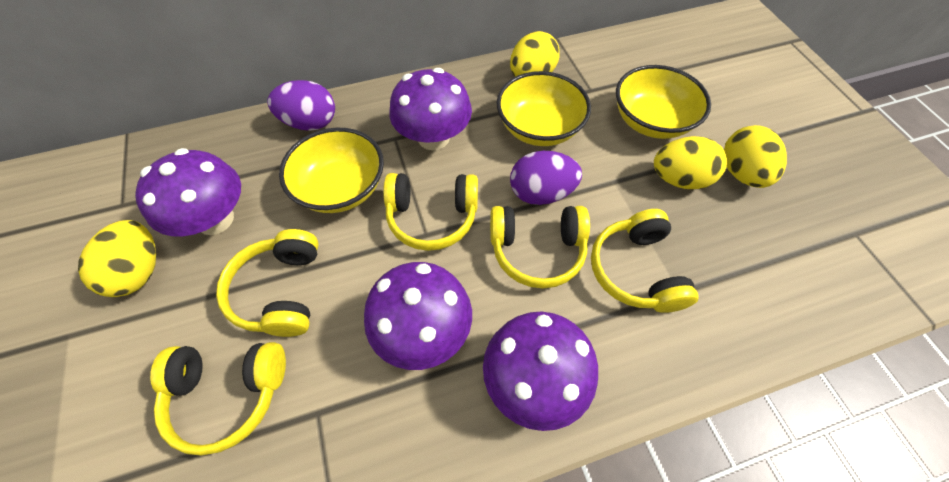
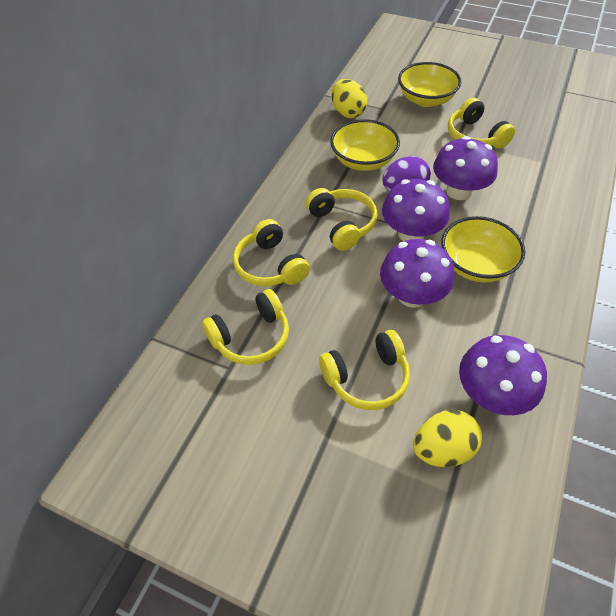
purple egg: [267,80,335,131] [510,151,582,205] = 2 -> [382,156,431,191] = 1
yellow egg: [78,220,156,297] [510,31,560,77] [654,136,727,189] [724,125,787,188] = 4 -> [331,79,367,118] [413,410,482,467] = 2

